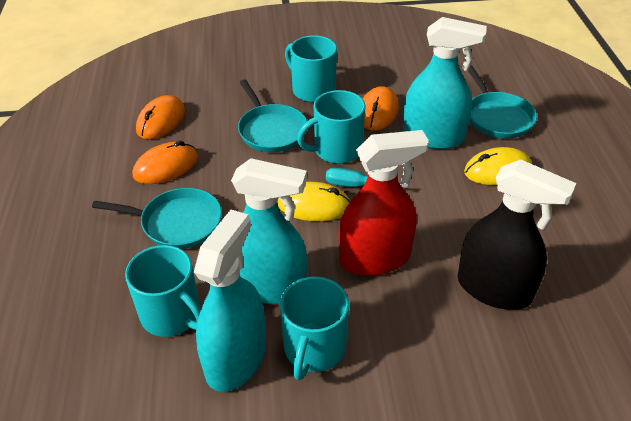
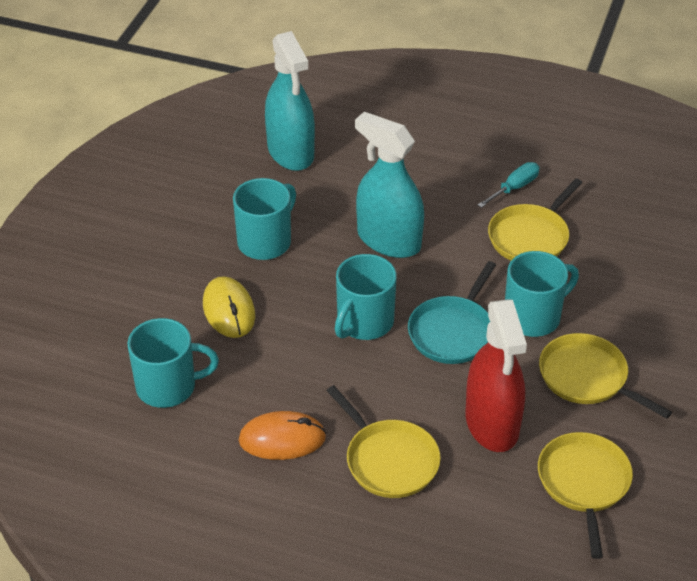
black spray bottle: [458,159,576,310] = 1 -> none = 0
orange mouse: [133,141,198,184] [136,95,185,139] [363,86,399,130] = 3 -> [239,411,326,460] = 1
turquoise pan: [92,188,222,249] [238,80,307,152] [468,66,537,138] = 3 -> [408,261,496,364] = 1
turquoise spray bottle: [194,209,266,392] [231,158,307,304] [403,17,487,149] = 3 -> [265,31,315,171] [355,112,424,258] = 2
yellow mouse: [278,182,350,222] [464,147,532,185] = 2 -> [203,276,255,338] = 1
yellow pan: none = 0 -> [326,385,441,498] [488,178,582,260] [538,432,633,559] [539,333,672,419] = 4

